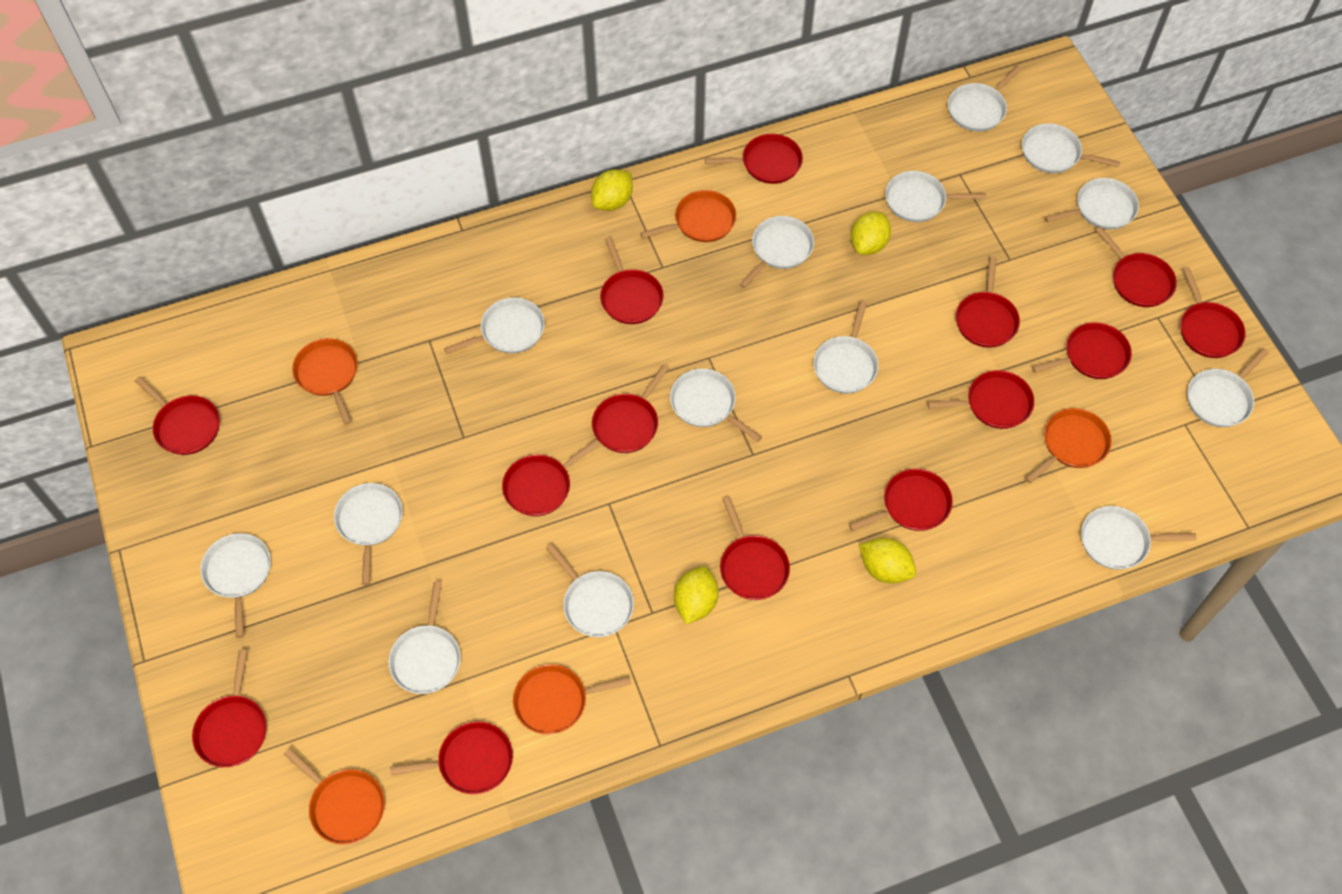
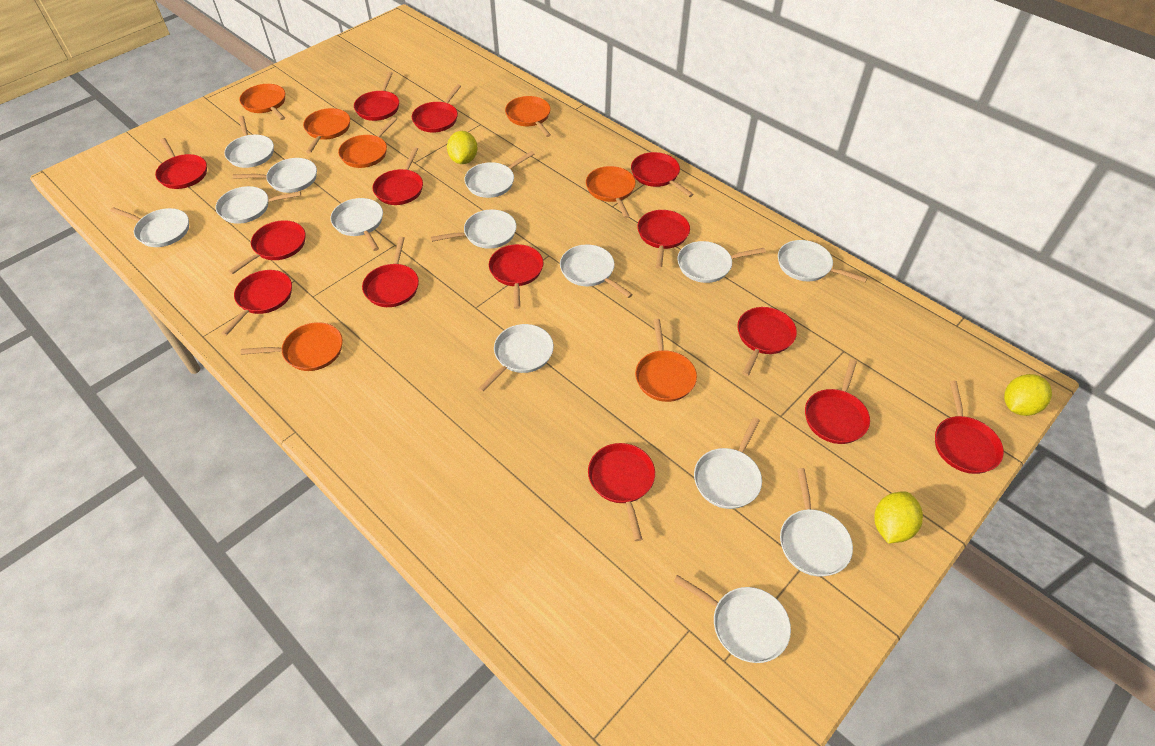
orange pan: [284,748,385,845] [292,338,358,425] [513,664,631,735] [640,190,736,242] [1025,408,1112,483] = 5 -> [239,84,285,120] [241,322,343,371] [303,108,350,154] [338,117,397,168] [505,96,551,137] [586,166,636,218] [635,319,697,402] = 7
yellow lemon: [591,169,633,211] [674,566,718,624] [851,212,891,255] [859,538,916,584] = 4 -> [447,131,478,164] [874,491,923,544] [1004,374,1052,416] = 3

